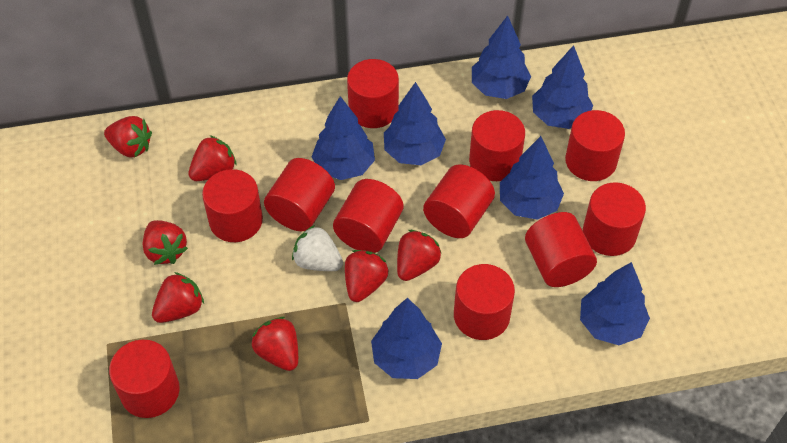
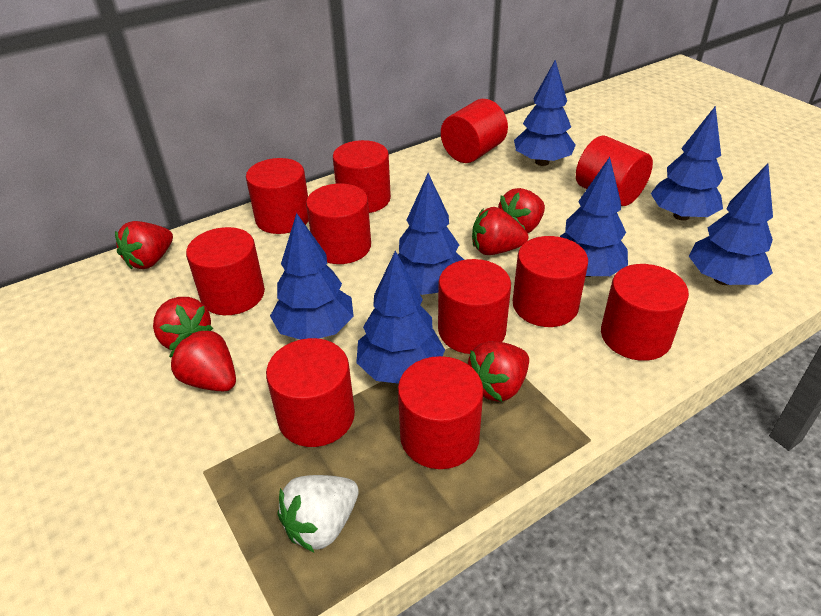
red strawberry: [104,116,152,158] [143,220,188,265] [152,272,204,323] [188,135,237,181] [251,317,298,371] [345,250,388,302] [397,230,442,281] = 7 -> [115,221,173,269] [153,297,213,350] [169,328,236,392] [468,341,529,401] [472,207,528,255] [498,188,545,233] = 6

